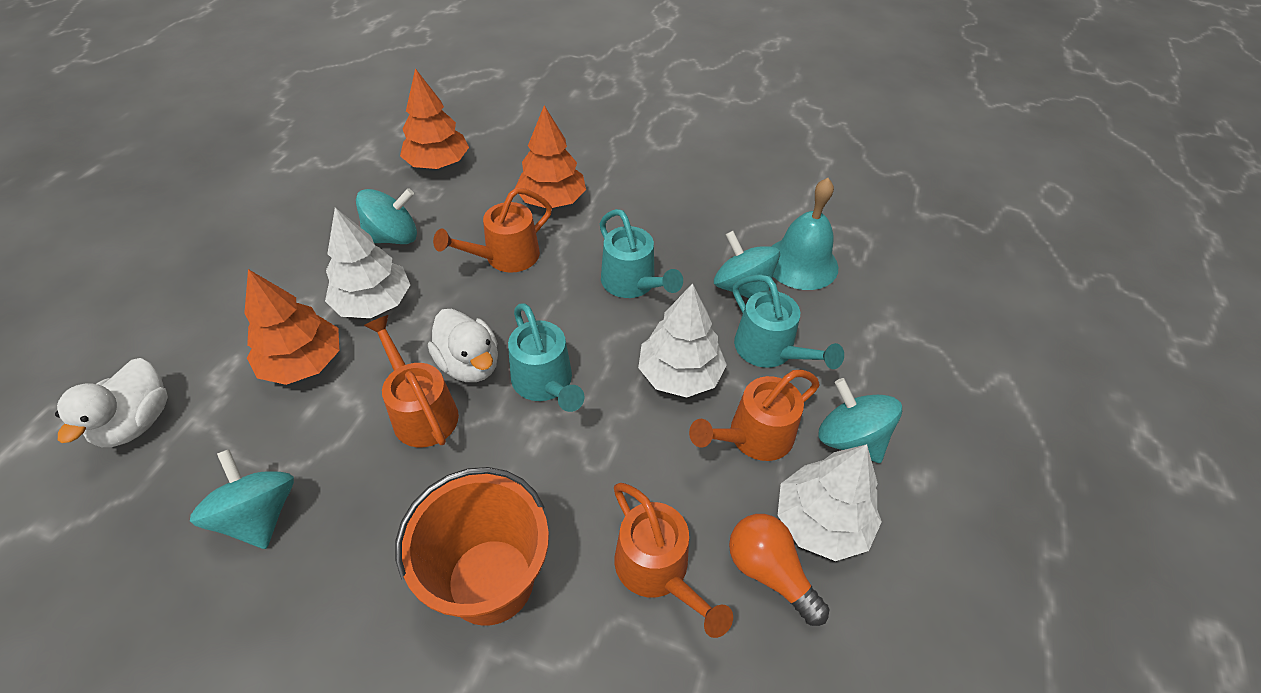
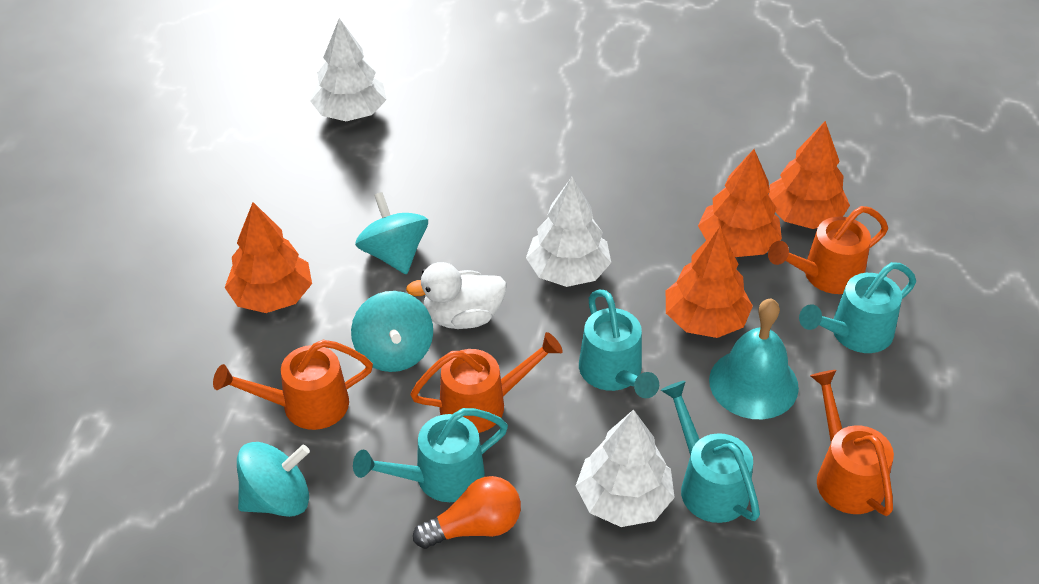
orange bucket: [395,467,549,626] = 1 -> none = 0
orange tree: [244,269,339,385] [400,68,469,169] [515,105,586,208] = 3 -> [225,202,312,313] [666,226,753,338] [698,149,782,257] [769,121,850,229] = 4
turquoise spinning top: [190,449,294,549] [356,188,417,244] [714,231,780,298] [819,378,902,463] = 4 -> [237,442,310,517] [351,291,433,372] [355,192,428,274] = 3
turquoise watering can: [508,303,585,412] [599,209,683,298] [733,274,844,369] = 3 -> [353,408,508,502] [579,290,659,398] [661,381,760,523] [799,262,916,353] = 4
white duck: [55,358,168,447] [428,309,498,382] = 2 -> [406,262,507,329] = 1

